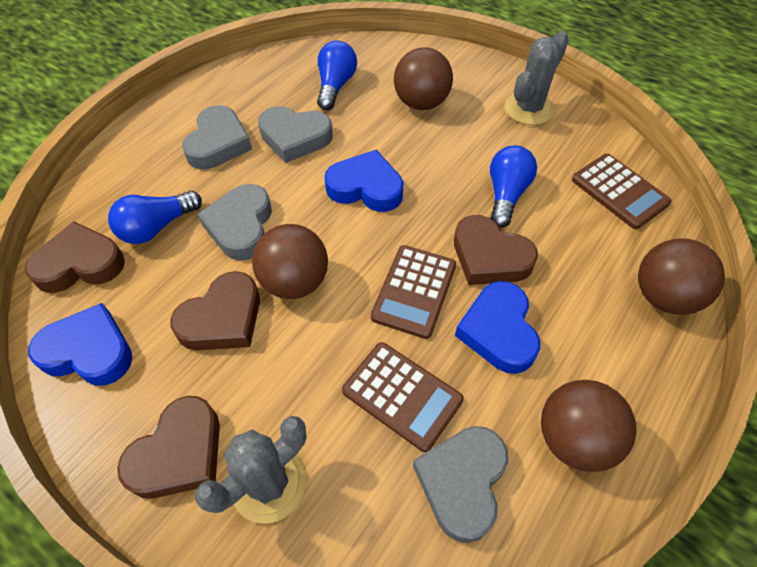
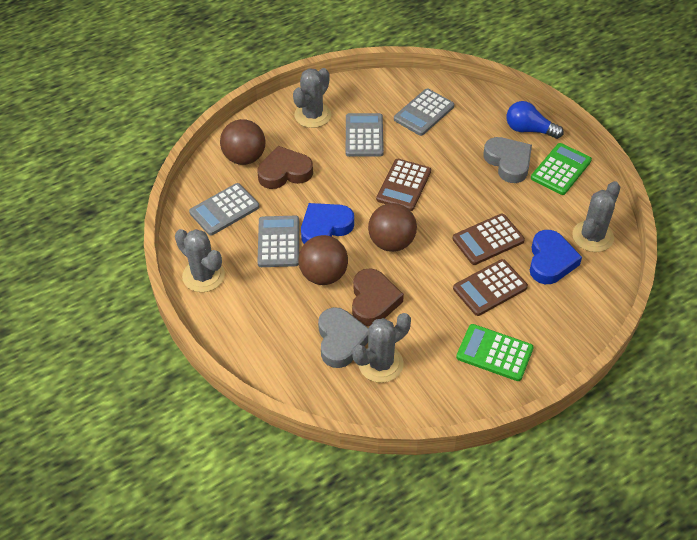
blue heart: [28,303,132,386] [324,150,404,212] [455,281,540,374] = 3 -> [301,203,354,244] [530,230,582,284] = 2
blue light bulb: [108,191,202,244] [317,40,357,110] [490,145,537,228] = 3 -> [506,101,564,139] = 1
brown ball: [252,224,328,299] [394,47,453,110] [541,380,637,472] [638,238,725,315] = 4 -> [220,119,265,165] [298,235,348,285] [368,203,417,252] = 3
brown heart: [25,221,125,293] [117,396,220,499] [170,271,260,350] [454,215,538,285] = 4 -> [257,146,313,189] [352,268,404,326] = 2
green calculator: none = 0 -> [456,324,533,381] [531,143,592,195] = 2
grey cactus: [195,416,307,524] [505,31,569,125] = 2 -> [175,229,225,292] [293,68,332,128] [352,313,411,383] [572,181,620,252] = 4
grey calculator: none = 0 -> [189,183,259,236] [258,216,299,267] [346,113,384,157] [394,89,454,136] = 4
grey heart: [182,105,252,169] [198,184,272,261] [258,106,333,163] [413,426,508,543] = 4 -> [318,307,369,368] [483,137,532,183] = 2

